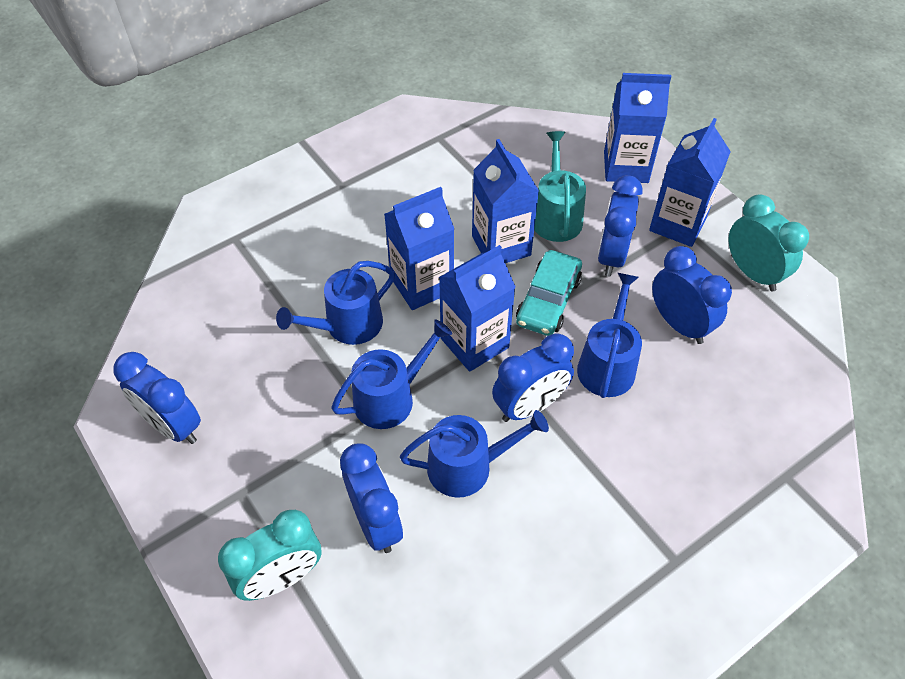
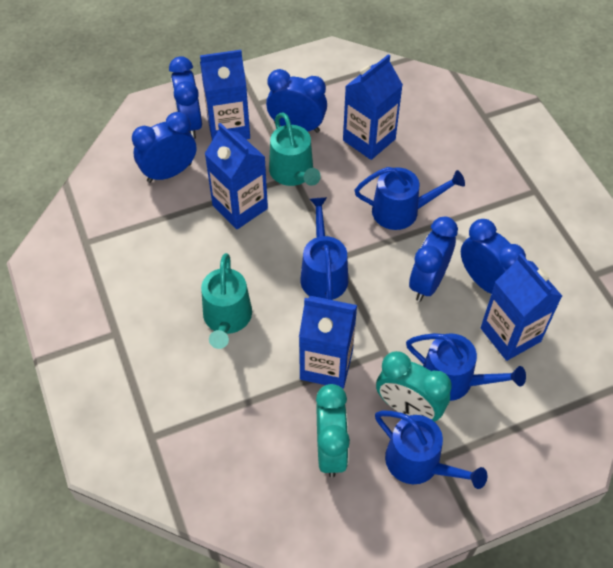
turquoise car: [516,250,582,336] = 1 -> none = 0
turquoise watering can: [534,131,586,242] = 1 -> [201,253,252,349] [269,113,321,186] = 2

